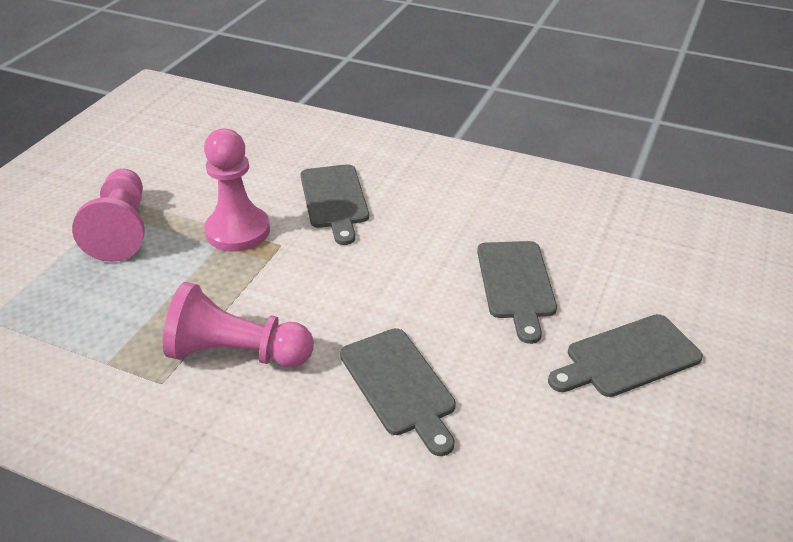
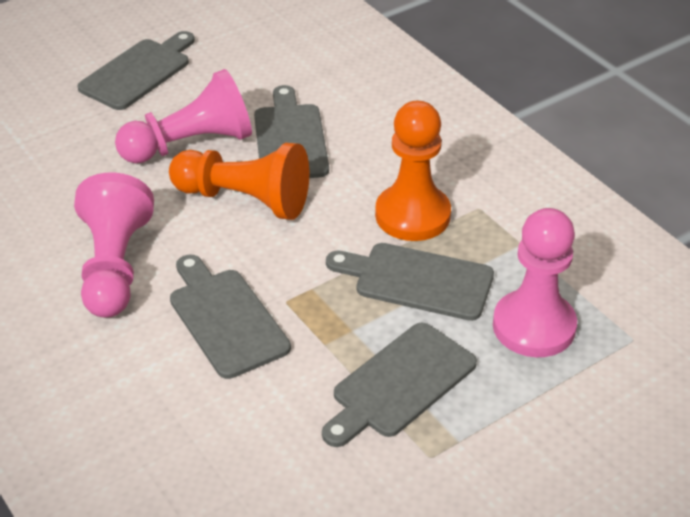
grey cutting board: [300,164,369,245] [340,328,456,456] [477,241,557,344] [548,314,703,397] = 4 -> [77,31,195,110] [170,255,291,379] [254,85,329,178] [322,322,477,447] [326,243,494,321] = 5
orange pawn: none = 0 -> [169,143,309,220] [375,101,451,241] = 2

